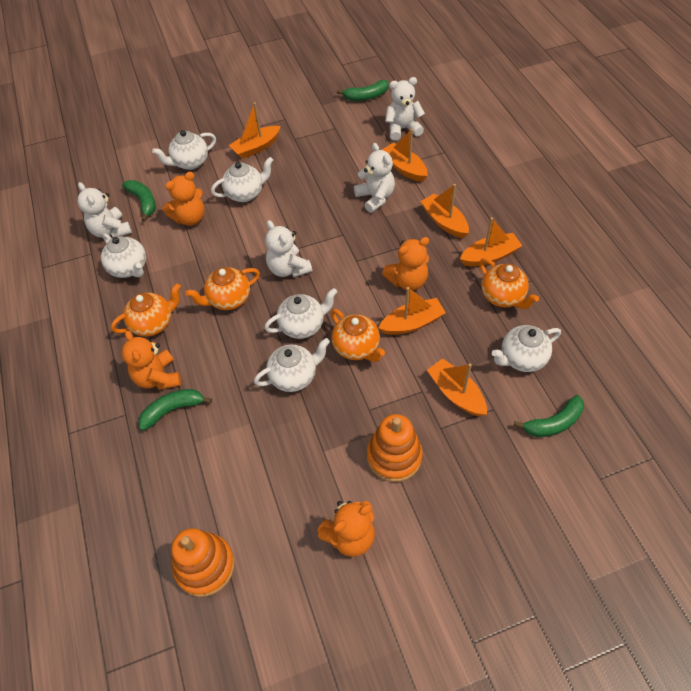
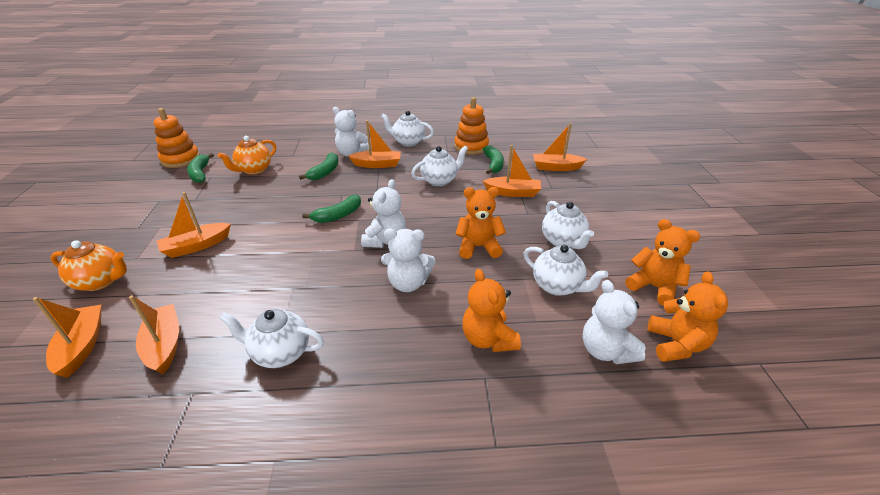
orange teapot: [111,283,181,337] [185,267,260,310] [331,309,385,362] [479,258,539,309] = 4 -> [50,240,127,291] [218,136,276,175] = 2
white teapot: [101,233,146,278] [152,130,216,170] [211,157,273,202] [254,338,330,392] [265,288,337,339] [492,325,561,372] = 6 -> [219,309,324,368] [381,111,434,146] [411,146,468,186] [524,245,608,296] [542,201,594,249] = 5

